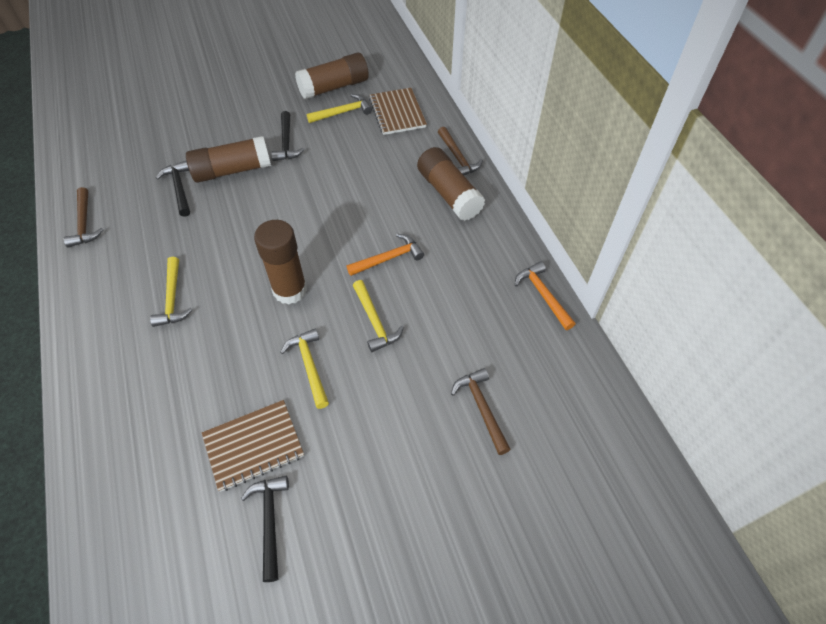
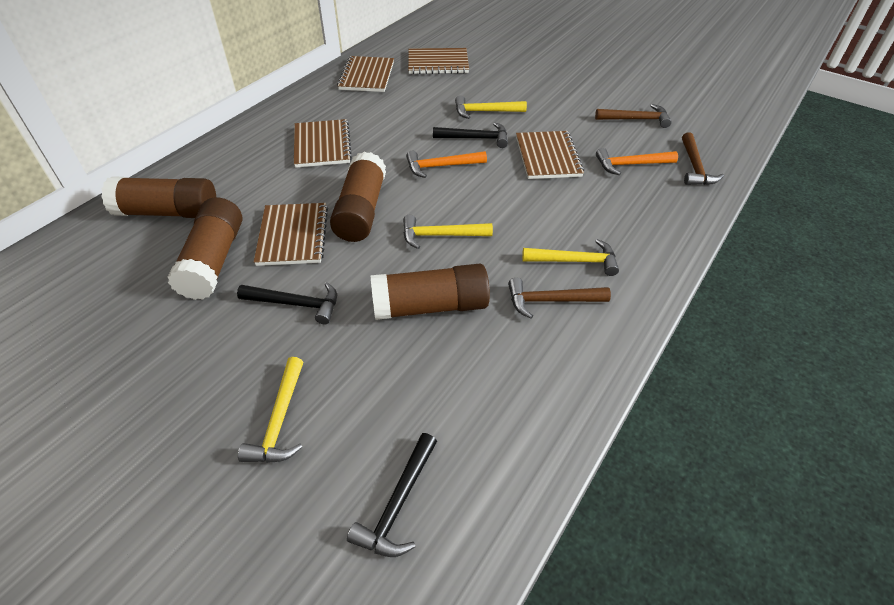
brown notebook: [202,400,304,492] [369,88,427,135] = 2 -> [254,203,328,266] [294,119,352,168] [337,56,394,92] [408,48,469,74] [516,131,584,179] = 5

